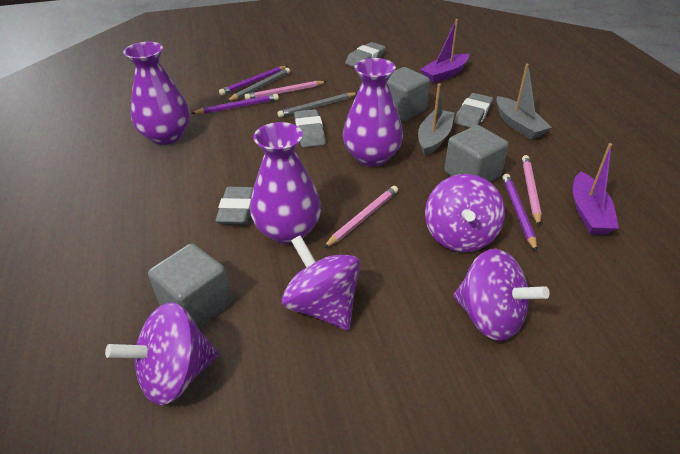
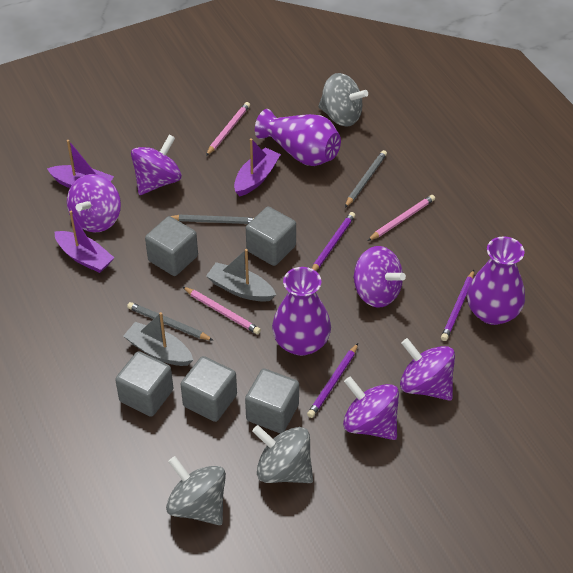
grey cube: [148,244,232,328] [387,67,430,121] [445,125,508,182] = 3 -> [115,351,173,417] [145,216,198,276] [181,356,237,422] [245,369,299,433] [246,206,296,266] = 5
grey eraser: [216,187,254,224] [294,109,326,147] [345,42,386,67] [454,93,493,128] = 4 -> none = 0
grey pencil: [227,68,290,101] [277,93,357,117] = 2 -> [127,302,214,341] [171,215,254,224] [345,150,387,207] = 3
grey spinning top: none = 0 -> [166,456,226,525] [252,425,313,483] [318,73,368,127] = 3
purple boat: [420,19,470,83] [573,143,619,235] = 2 -> [47,140,114,188] [54,211,114,273] [234,138,281,196] = 3
purple spinning top: [105,302,219,405] [282,235,360,330] [425,174,505,252] [453,249,549,341] = 4 -> [67,174,121,233] [131,134,182,195] [343,376,399,440] [353,246,406,308] [400,338,455,401] = 5

